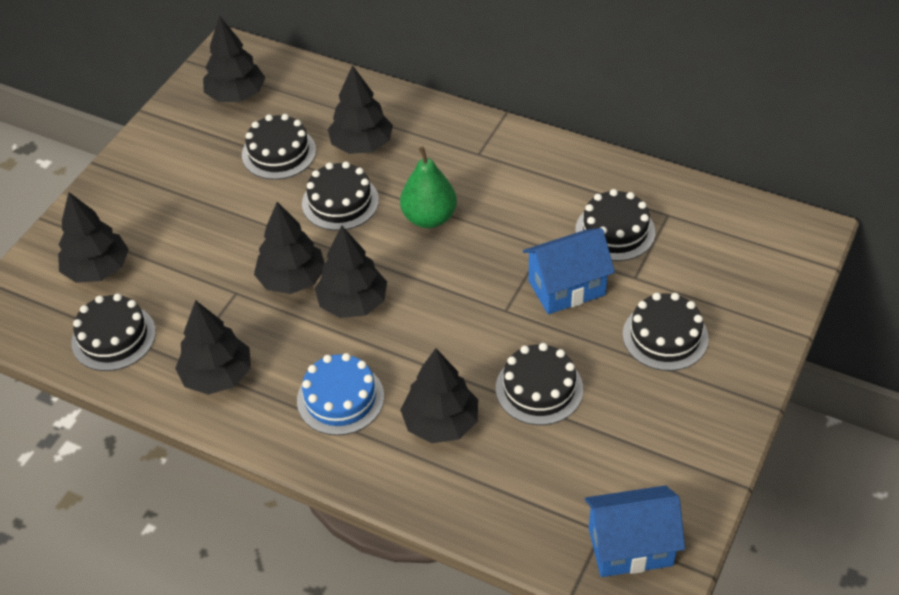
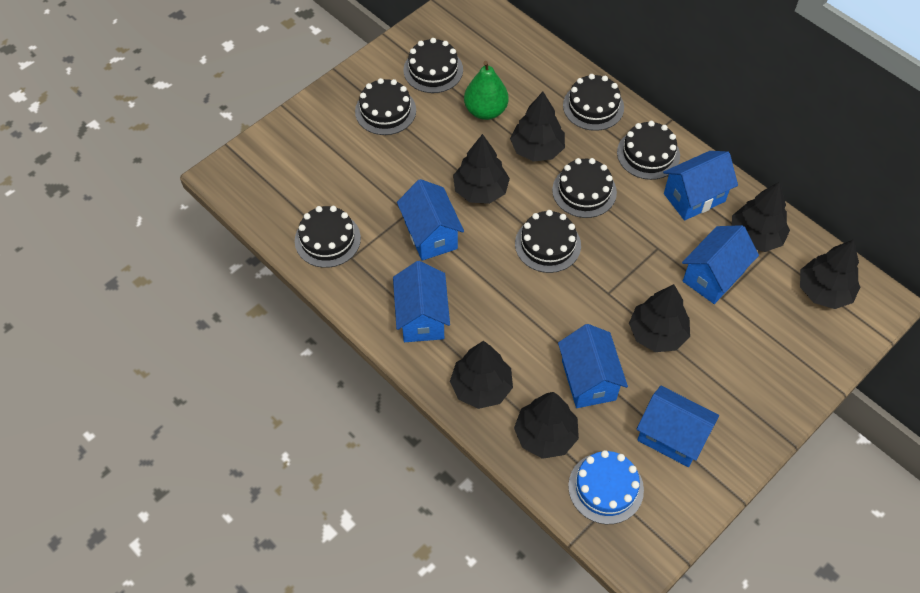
black cake: [72,293,156,371] [242,114,316,180] [302,162,379,231] [496,343,583,425] [575,189,655,261] [623,293,709,371] = 6 -> [295,206,361,268] [355,78,416,135] [403,38,463,93] [515,210,581,273] [552,158,617,218] [563,74,624,131] [617,121,680,180] = 7
blue house: [523,228,615,314] [585,485,685,577] = 2 -> [393,261,450,342] [397,179,464,260] [558,324,628,408] [637,386,719,467] [663,151,738,221] [682,225,759,304] = 6

